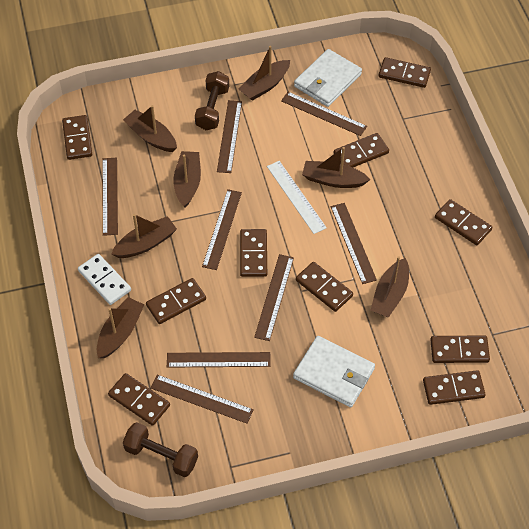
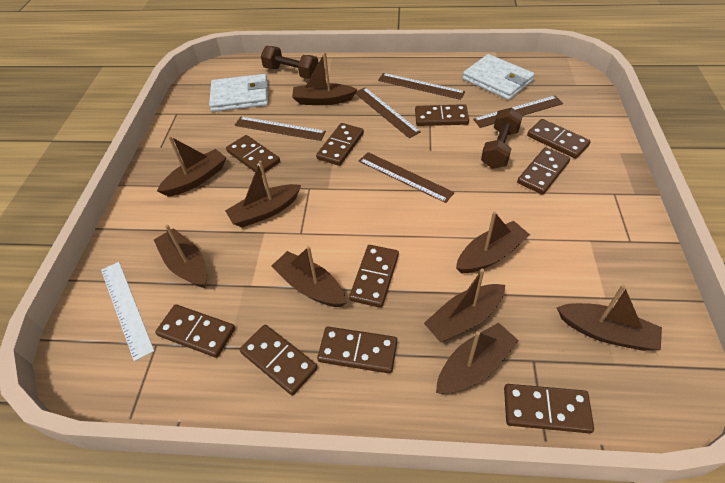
brown boat: [97,297,145,359] [111,214,177,258] [123,105,177,152] [173,151,201,207] [238,46,290,101] [302,147,371,188] [371,256,409,317] = 7 -> [154,225,207,288] [157,136,226,197] [225,161,301,228] [272,246,347,307] [292,52,358,105] [424,269,505,342] [436,322,519,394] [456,211,530,273] [556,284,662,351] = 9
brown ruler: [102,158,118,236] [150,374,254,424] [167,352,271,367] [202,189,242,270] [217,100,242,173] [254,254,294,341] [281,92,367,136] [331,203,377,284] = 8 -> [234,117,326,141] [355,87,421,138] [359,152,455,203] [378,73,465,100] [473,96,563,128] = 5
white domino: [78,254,131,305] = 1 -> none = 0

